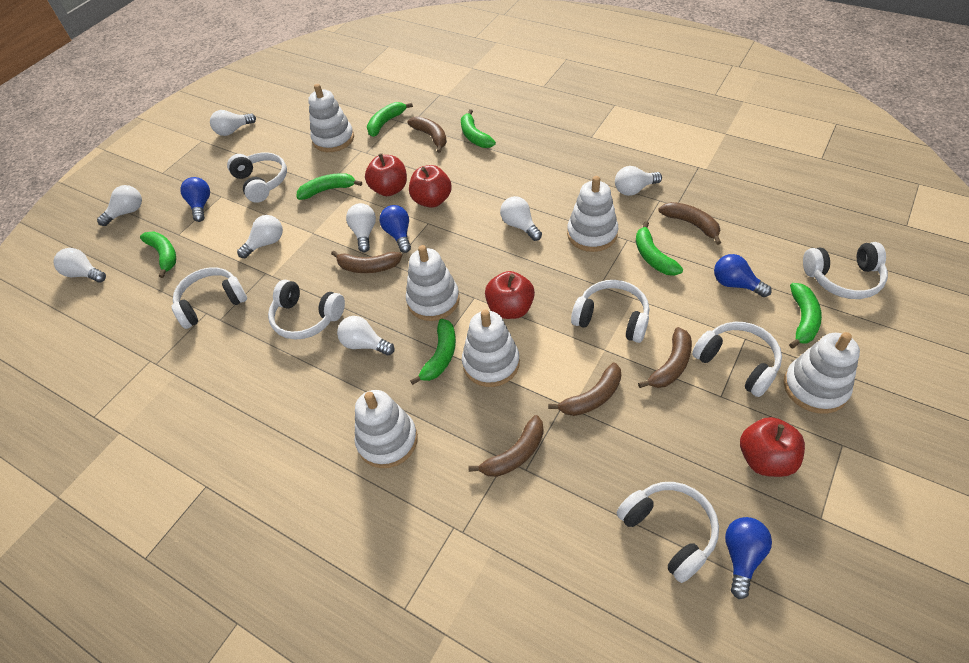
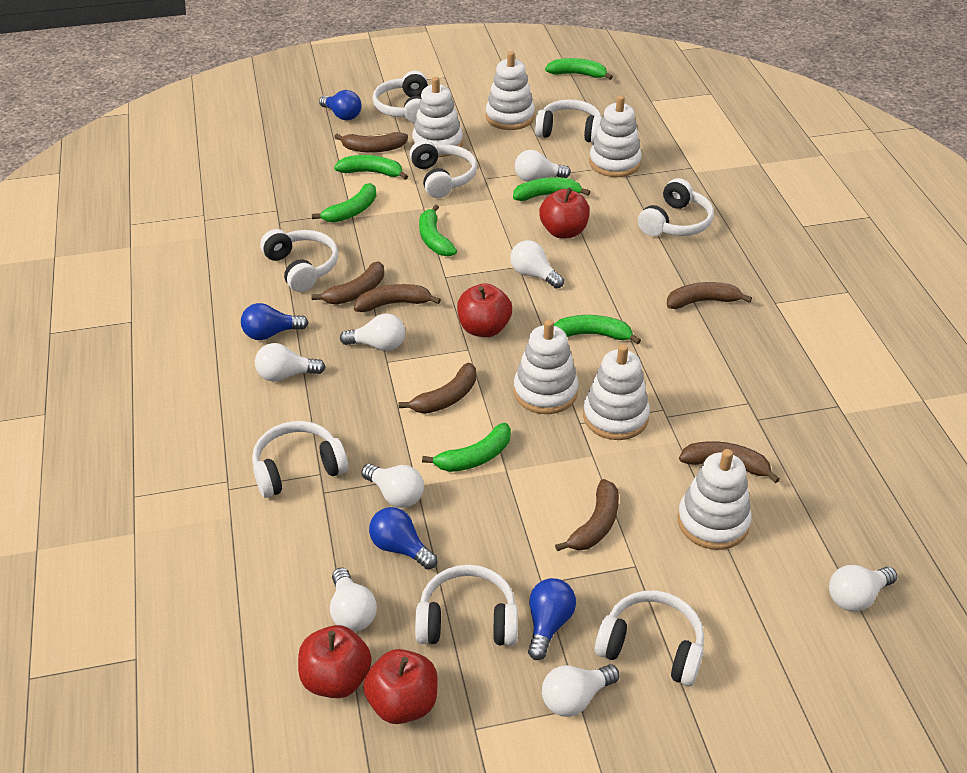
brown banana: [331,250,402,273] [407,116,447,153] [468,415,543,477] [548,363,621,416] [638,327,692,388] [658,202,721,245] = 6 -> [311,261,384,305] [334,132,408,153] [354,284,441,312] [398,363,476,414] [555,479,619,551] [667,282,752,309] [679,441,780,483] = 7
white headphones: [172,267,247,329] [227,152,287,203] [268,280,345,339] [571,280,649,343] [617,482,719,583] [692,322,782,397] [803,242,888,299] = 7 -> [252,421,348,498] [260,229,338,292] [373,71,428,124] [409,140,477,198] [415,565,518,646] [535,99,602,143] [595,591,704,686] [638,178,714,236] = 8

